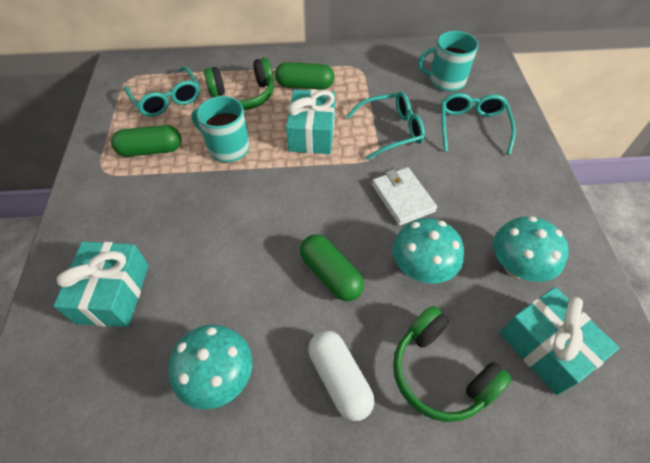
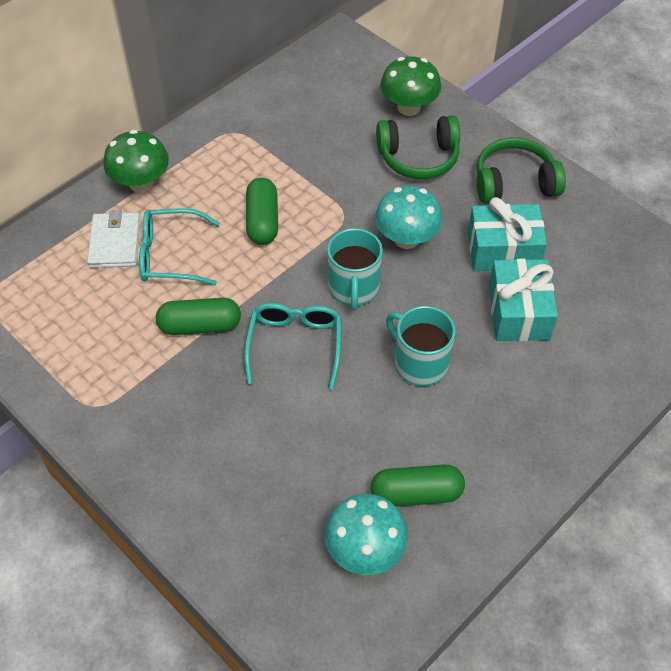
green mushroom: none = 0 -> [103,130,169,193] [380,56,441,116] = 2
turquoise gift: [54,242,149,327] [286,89,335,154] [500,287,619,395] = 3 -> [468,197,547,271] [489,259,558,341] = 2
turquoise glasses: [124,66,200,117] [346,91,425,160] [441,93,516,155] = 3 -> [139,208,220,285] [244,303,341,390] = 2
turquoise mushroom: [168,325,252,410] [392,218,464,283] [493,216,569,282] = 3 -> [325,494,408,575] [375,186,443,249] = 2
white capsule: [308,330,374,421] = 1 -> none = 0

